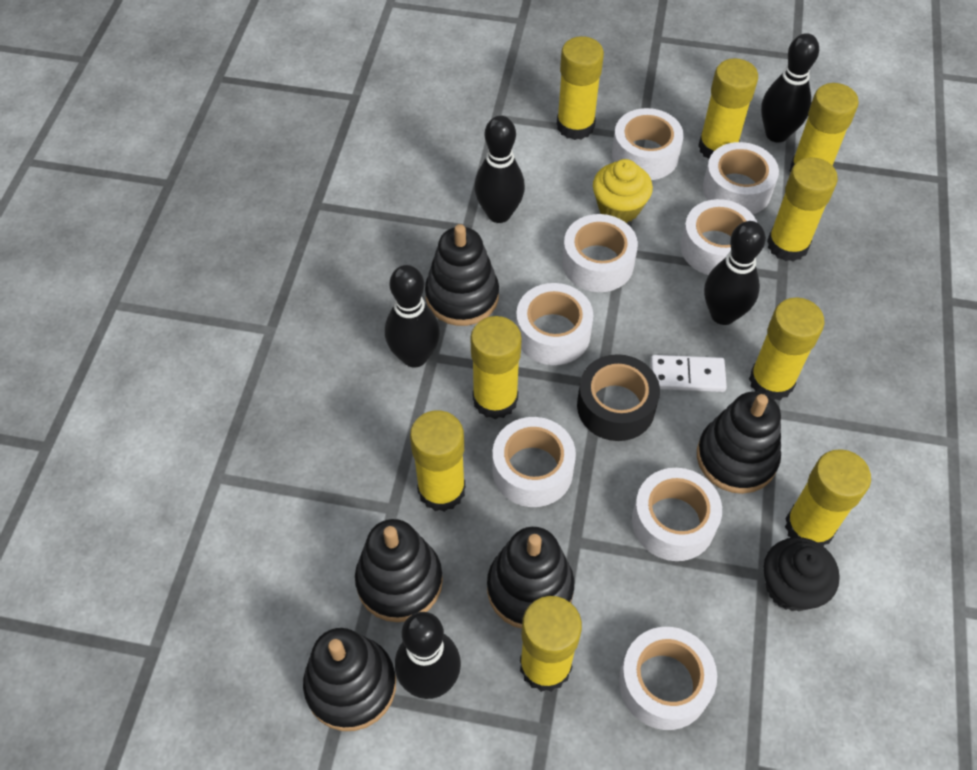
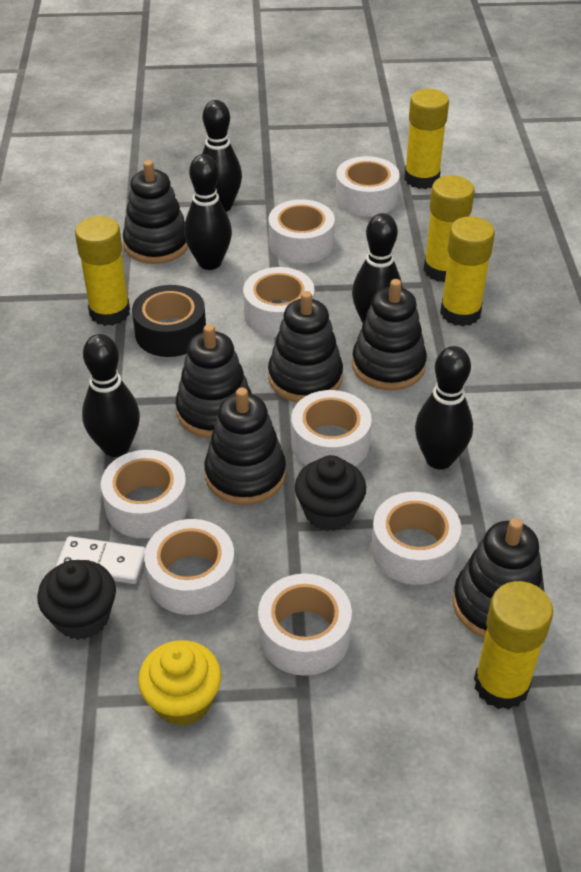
black cupcake: [764,537,840,611] = 1 -> [37,560,116,640] [295,455,366,531] = 2
black stacking toy: [303,628,396,731] [355,519,443,622] [425,224,499,326] [487,527,574,629] [697,392,781,494] = 5 -> [123,160,188,264] [175,324,252,438] [204,387,286,505] [268,291,343,403] [352,279,427,390] [453,518,545,638] = 6
yellow glue stick: [410,410,465,512] [470,316,522,419] [520,596,582,692] [556,36,604,140] [698,58,758,159] [749,297,824,400] [767,157,838,262] [785,449,871,546] [790,83,859,172] = 9 -> [75,216,130,326] [404,89,449,189] [424,175,475,282] [440,216,495,326] [474,581,553,710] = 5

